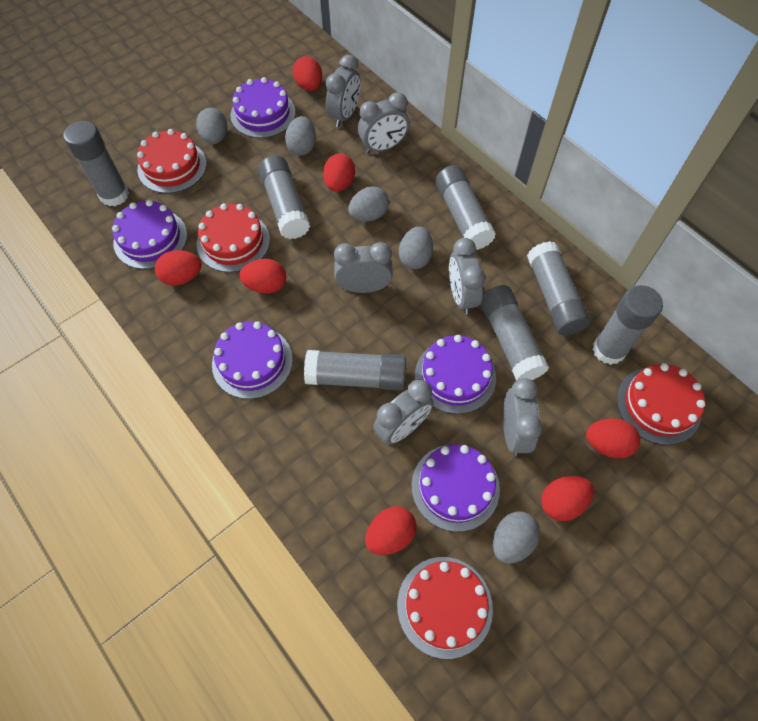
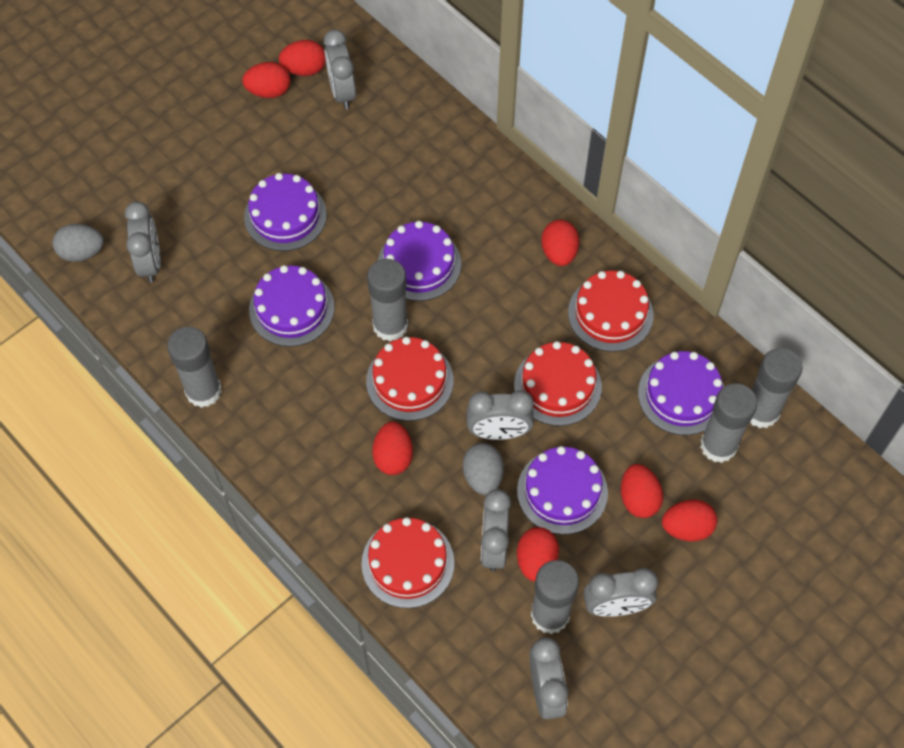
grey egg: [196,108,228,144] [285,116,316,156] [348,186,389,221] [399,226,433,269] [493,512,540,564] = 5 -> [53,224,104,262] [463,443,504,495] = 2
grey glue stick: [63,121,129,206] [258,155,310,239] [304,350,406,391] [435,165,496,250] [480,285,549,381] [527,241,590,335] [592,285,663,365] = 7 -> [167,326,222,408] [367,259,408,341] [531,560,579,634] [700,383,757,463] [750,348,803,428] = 5

